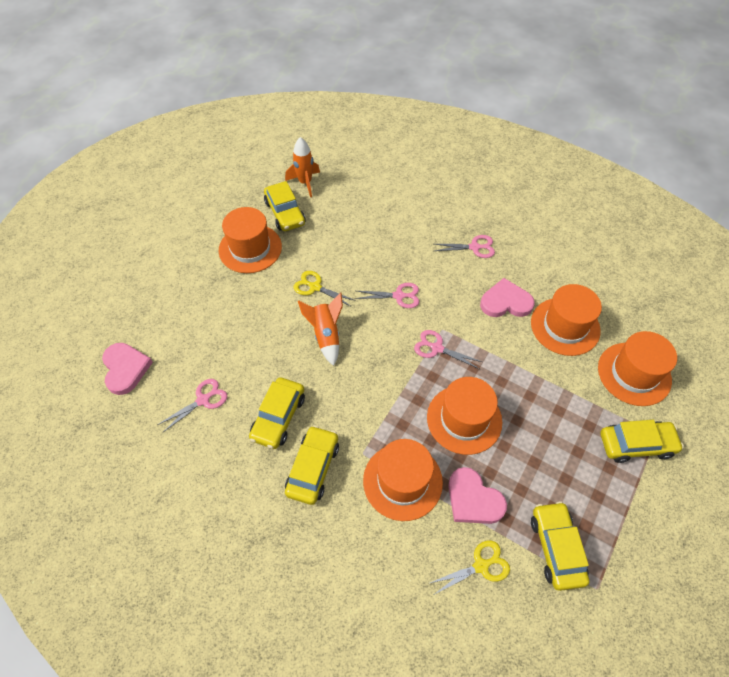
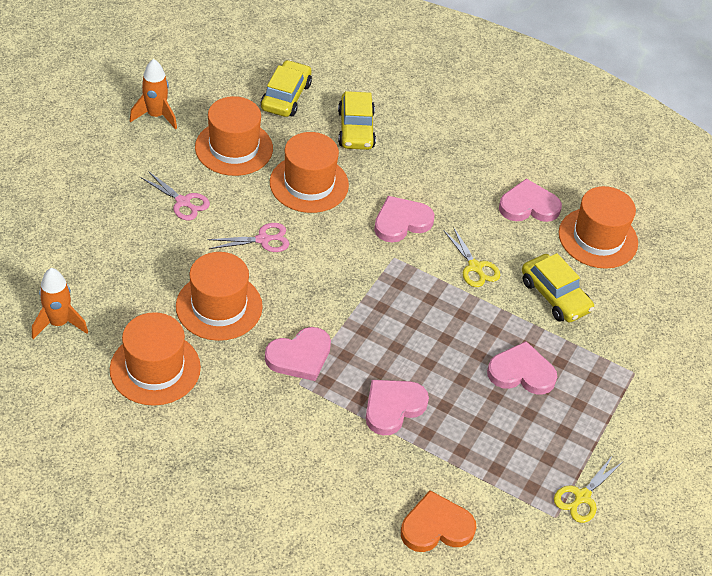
orange heart: none = 0 -> [401,490,476,552] = 1
pink heart: [102,343,153,395] [448,467,507,524] [480,278,535,317] = 3 -> [265,327,331,381] [366,380,429,435] [374,196,435,243] [487,341,557,394] [499,179,562,222] = 5
pink scissors: [157,379,227,433] [355,283,419,308] [414,330,482,369] [434,235,495,258] = 4 -> [142,171,210,220] [208,223,289,252] = 2
yellow car: [249,377,305,449] [264,181,306,231] [285,425,339,505] [531,501,589,591] [600,420,684,463] = 5 -> [261,60,312,117] [338,91,376,150] [522,253,594,323] = 3

